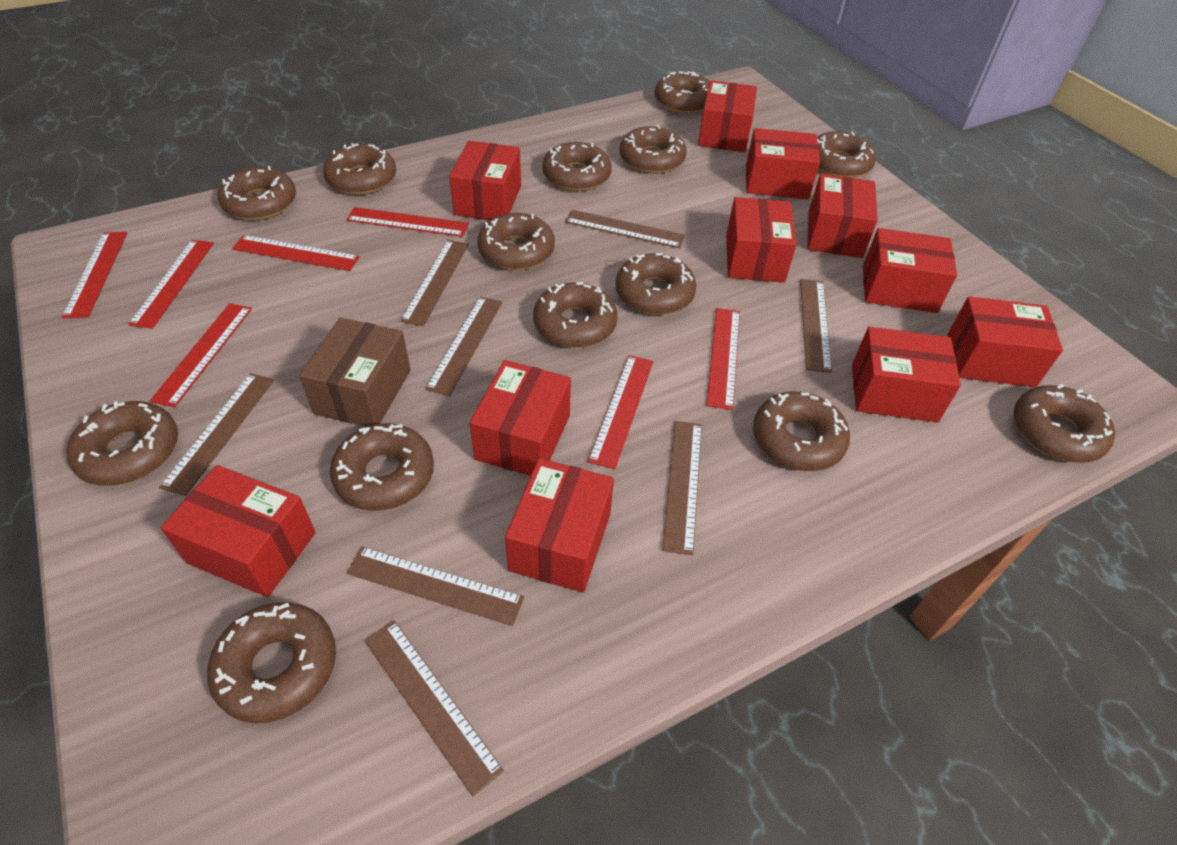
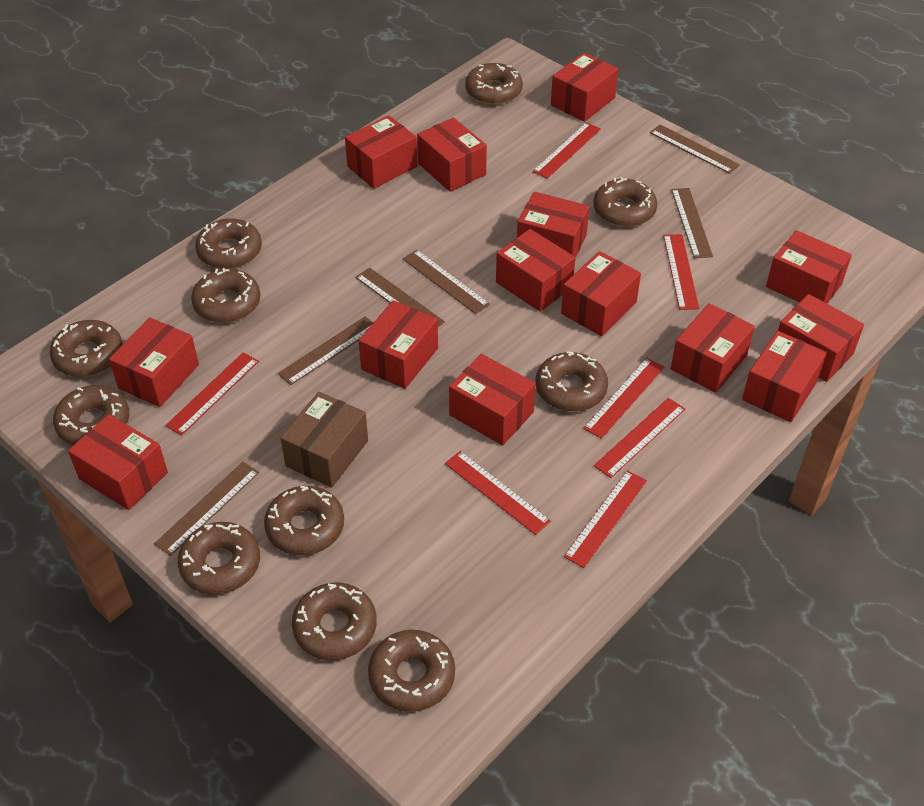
brown donut: [66,401,178,486] [207,602,336,723] [218,166,296,220] [323,143,396,195] [330,423,434,511] [477,213,555,270] [533,282,618,348] [542,142,612,191] [615,253,697,315] [619,125,687,174] [655,71,710,114] [753,391,850,471] [817,131,876,178] [1014,384,1115,463] = 14 -> [50,320,123,377] [53,385,129,445] [178,522,260,595] [191,268,261,323] [195,218,262,269] [264,486,344,555] [292,582,377,660] [368,630,455,712] [465,63,523,105] [536,351,608,411] [593,177,657,227] = 11
brown ruler: [159,373,274,496] [347,547,524,626] [365,621,504,797] [400,240,469,326] [425,296,502,396] [565,210,685,248] [662,421,702,555] [800,279,832,373] = 8 -> [154,462,259,556] [278,316,373,385] [356,268,445,327] [403,250,490,314] [650,124,740,174] [671,188,713,258] = 6
red box: [161,465,316,597] [449,141,521,220] [470,360,571,476] [505,458,614,592] [698,80,757,152] [726,197,797,283] [746,128,820,199] [808,174,878,258] [852,327,961,423] [863,228,957,313] [948,296,1063,387] = 11 -> [68,414,168,510] [109,317,199,407] [345,115,418,189] [359,300,438,389] [417,117,487,192] [449,354,536,445] [496,229,575,312] [517,192,589,258] [551,52,618,122] [561,251,641,336] [671,303,755,393] [742,331,827,422] [766,230,852,303] [778,294,864,382] = 14

